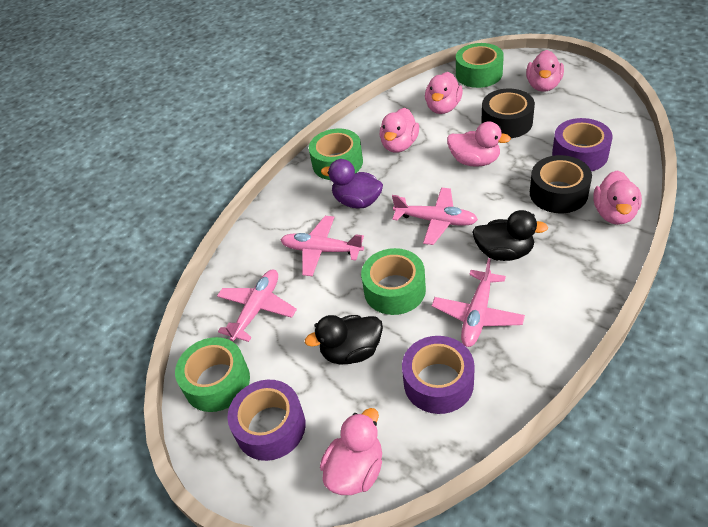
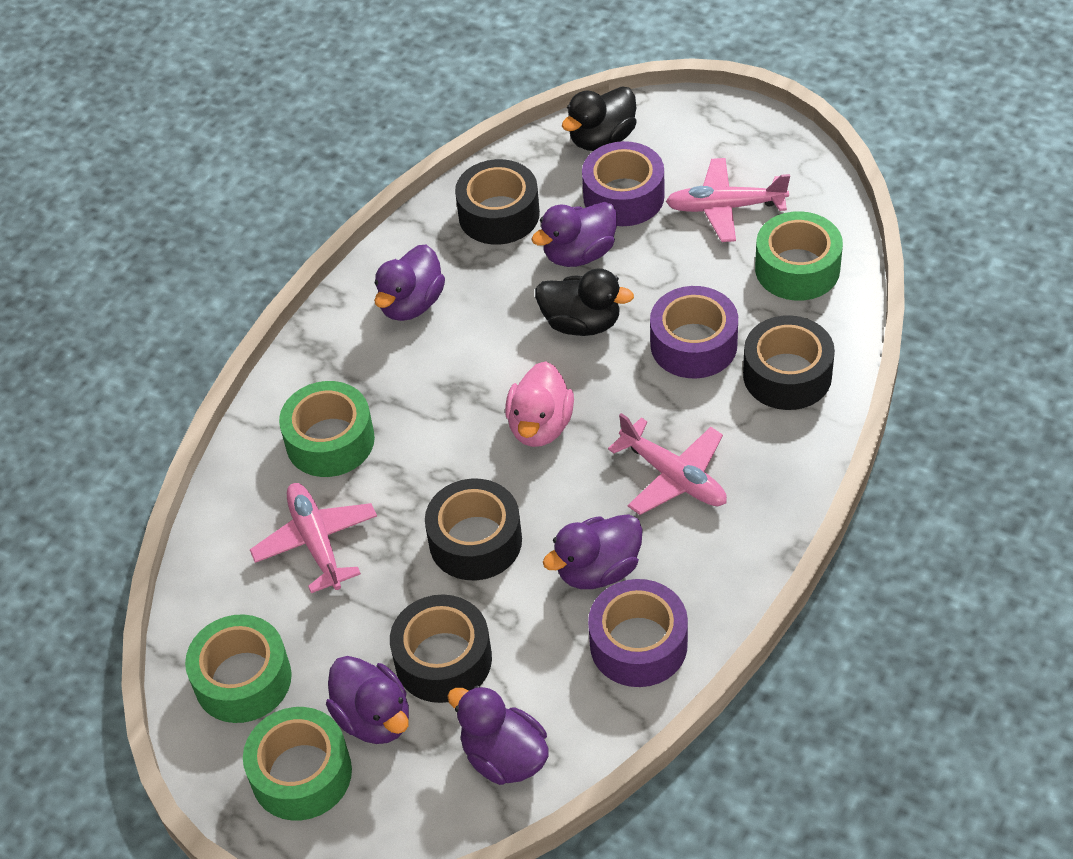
black tape: [481,89,535,138] [530,155,592,213] = 2 -> [390,595,492,703] [425,479,522,580] [455,159,540,245] [743,315,835,410] = 4
pink duck: [320,408,382,495] [380,108,419,153] [425,72,463,114] [447,122,511,167] [526,50,564,92] [594,170,642,225] = 6 -> [505,361,574,447] = 1
pink plane: [217,270,297,342] [281,216,364,276] [392,187,478,245] [432,258,525,347] = 4 -> [250,483,377,593] [608,413,727,515] [666,158,790,242] = 3
purple duck: [321,159,383,209] = 1 -> [326,656,409,744] [374,244,445,321] [447,685,549,785] [531,202,617,267] [543,514,643,589] = 5

